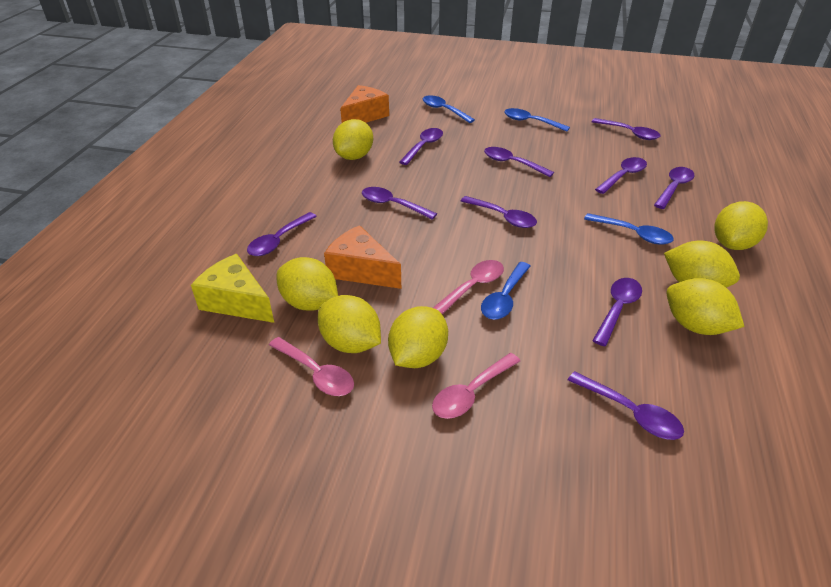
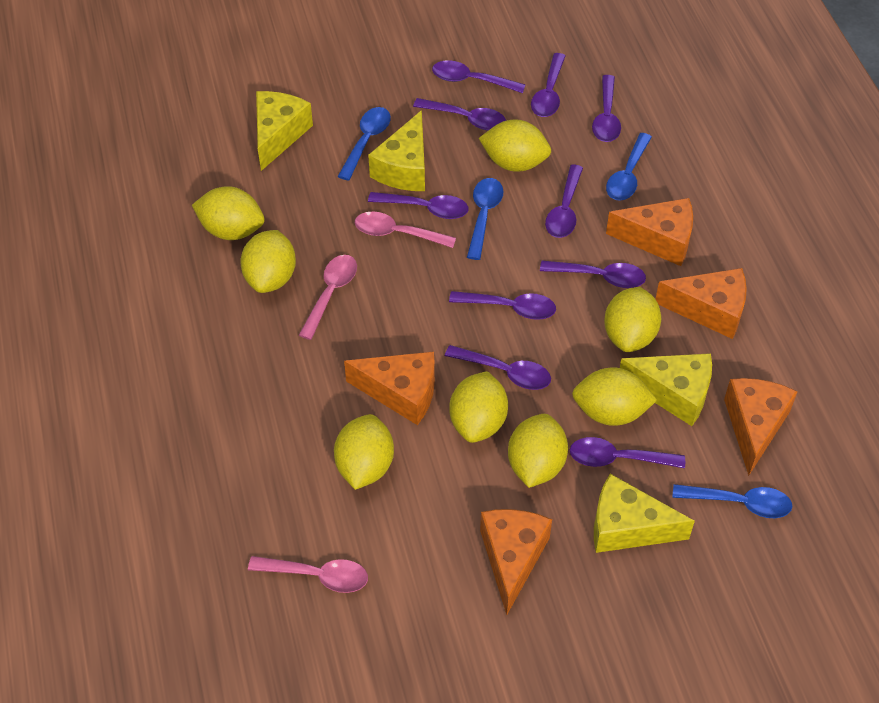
orange cheese: [324,225,401,289] [340,85,389,123] = 2 -> [344,352,435,425] [480,509,552,615] [606,198,693,266] [656,268,747,339] [724,378,798,476] = 5
yellow cheese: [191,254,274,323] = 1 -> [256,91,313,171] [368,110,425,191] [594,474,695,553] [620,353,712,426] = 4
yellow lemon: [277,257,338,311] [318,295,381,353] [333,119,373,160] [388,306,448,368] [664,241,740,288] [667,278,744,335] [714,201,768,250] = 7 -> [192,186,265,240] [240,230,296,293] [334,414,394,490] [450,371,508,443] [479,119,551,172] [508,414,568,488] [572,367,657,426] [604,287,661,352] = 8

